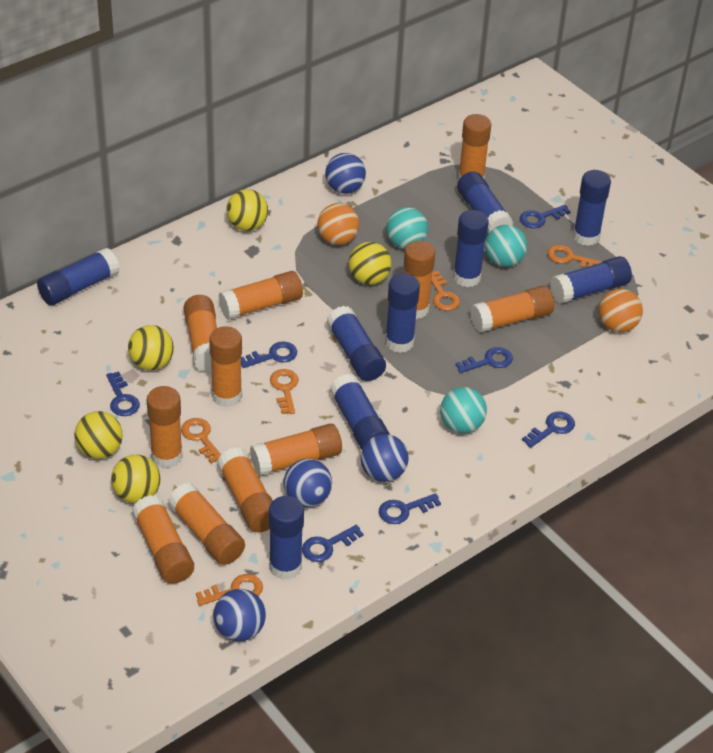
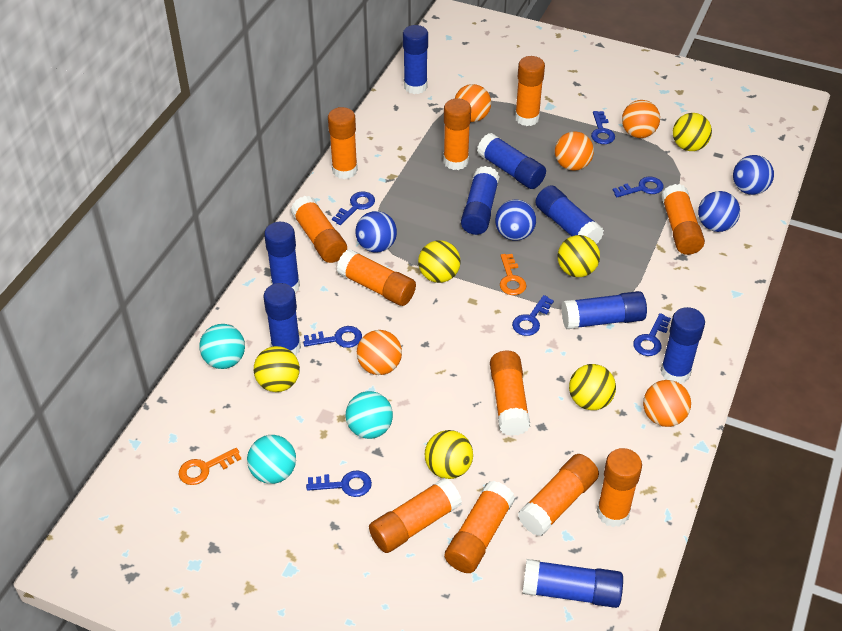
orange ball: [317,203,359,245] [599,289,643,332] = 2 -> [357,330,402,375] [454,84,491,122] [555,131,594,171] [622,100,660,138] [643,380,691,427] = 5
orange key: [181,418,221,463] [196,574,263,606] [270,369,299,414] [431,271,460,311] [547,245,602,268] = 5 -> [178,448,241,485] [500,254,526,295] = 2
yellow ball: [74,411,123,459] [111,455,160,503] [128,325,174,370] [226,189,268,231] [349,242,391,285] = 5 -> [254,346,300,392] [418,240,461,283] [425,430,473,479] [557,235,600,277] [569,364,616,410] [673,113,712,151] = 6

